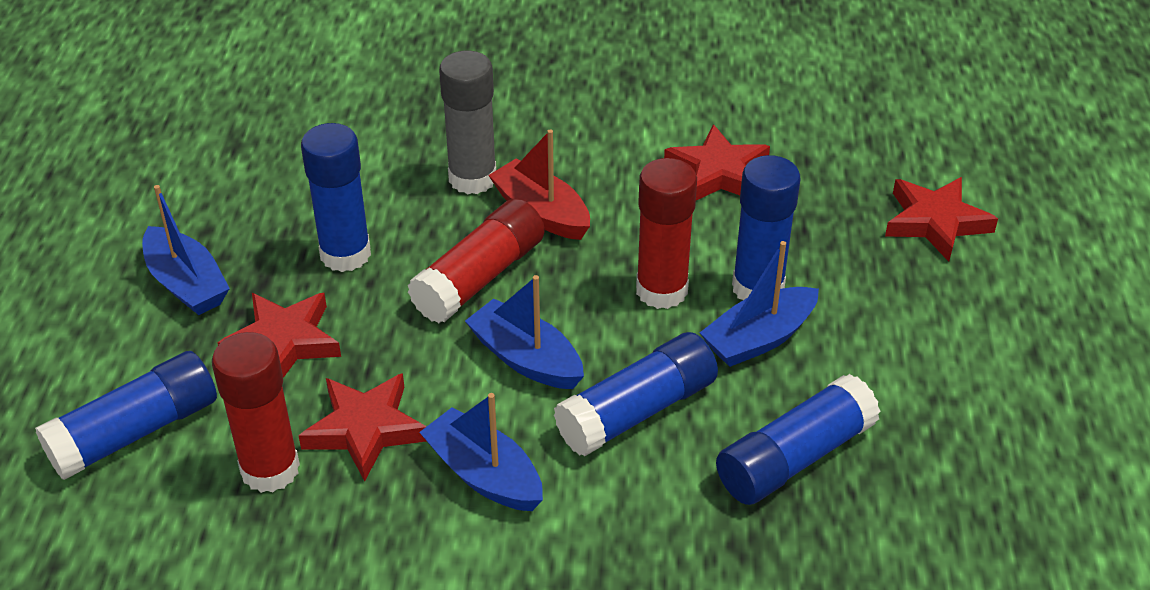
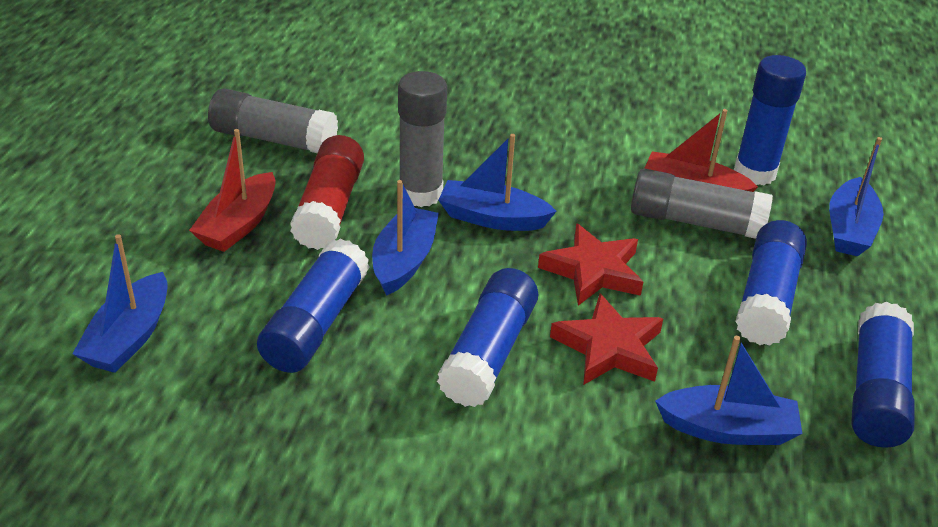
blue boat: [142,185,230,315] [419,393,543,511] [465,275,584,389] [700,241,819,367] = 4 -> [72,234,167,373] [372,180,439,296] [438,134,557,231] [655,336,803,445] [829,137,883,256] = 5
grey glue stick: [439,51,496,194] = 1 -> [208,89,338,153] [398,71,447,207] [631,169,773,239] = 3
red boat: [488,129,590,240] = 1 -> [189,129,276,252] [644,109,758,192] = 2
red glue stick: [212,332,300,493] [408,199,545,323] [636,158,697,309] = 3 -> [290,135,364,250] = 1
red star: [218,293,341,378] [298,373,427,481] [664,124,770,200] [885,177,998,262] = 4 -> [538,223,643,306] [550,294,663,385] = 2

